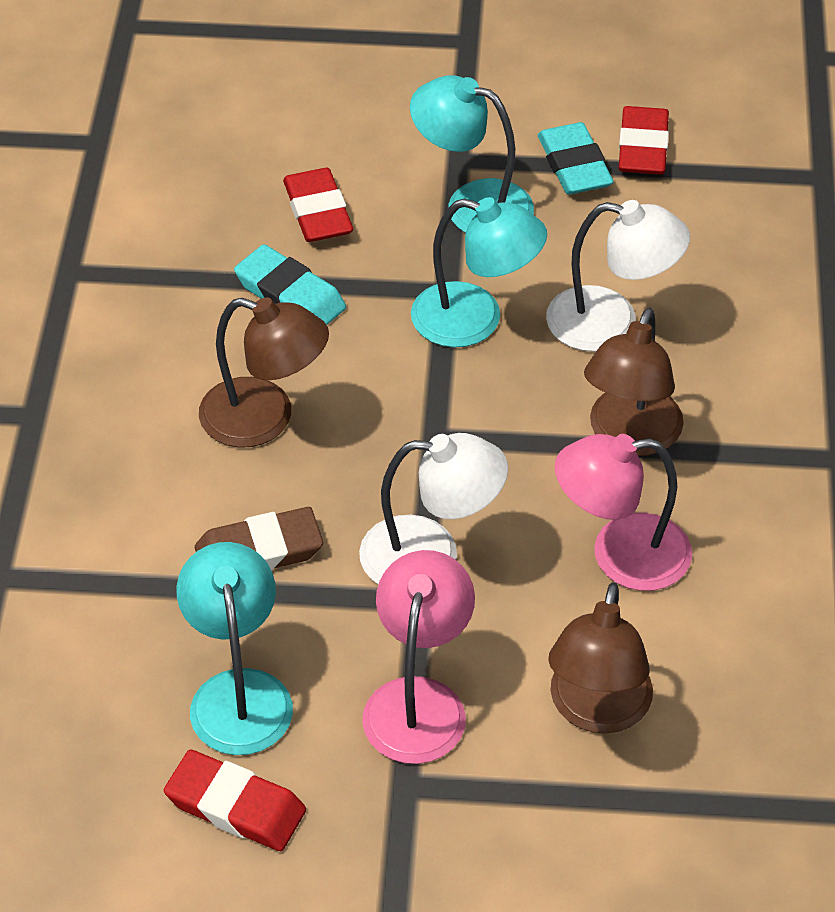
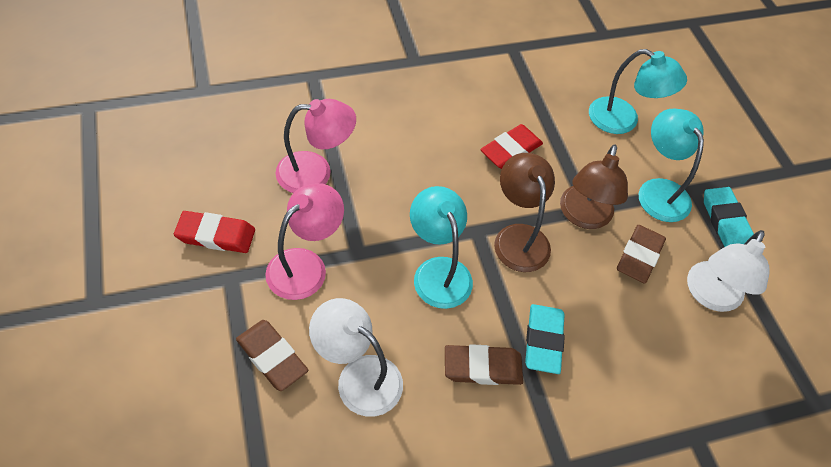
brown eraser: [195,507,323,571] = 1 -> [236,320,308,391] [445,344,523,385] [617,225,666,284] = 3
brown lamp: [199,297,329,448] [548,582,653,734] [584,307,684,456] = 3 -> [494,153,555,272] [560,145,628,229] = 2
red eraser: [164,749,306,851] [283,168,353,242] [618,106,669,175] = 3 -> [174,211,255,253] [480,124,543,169] = 2

